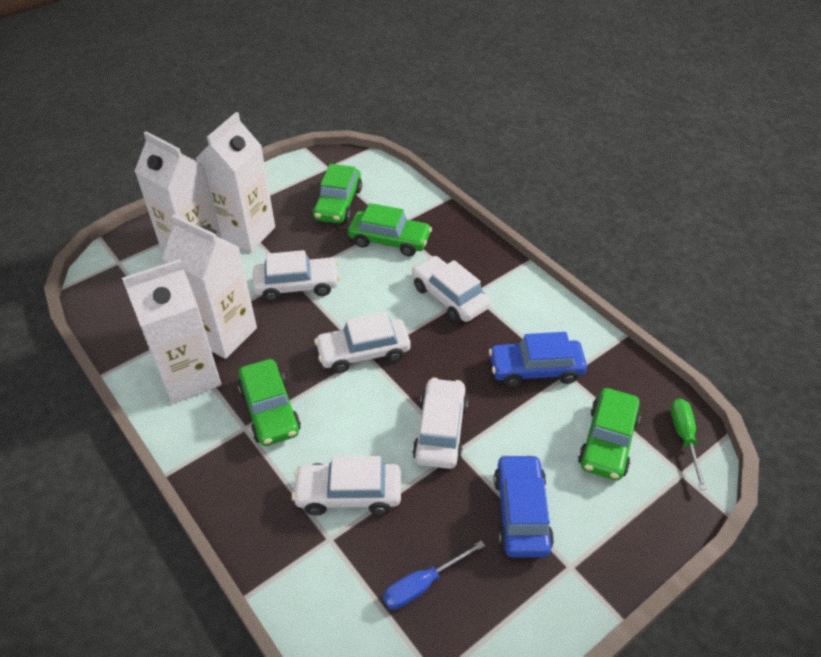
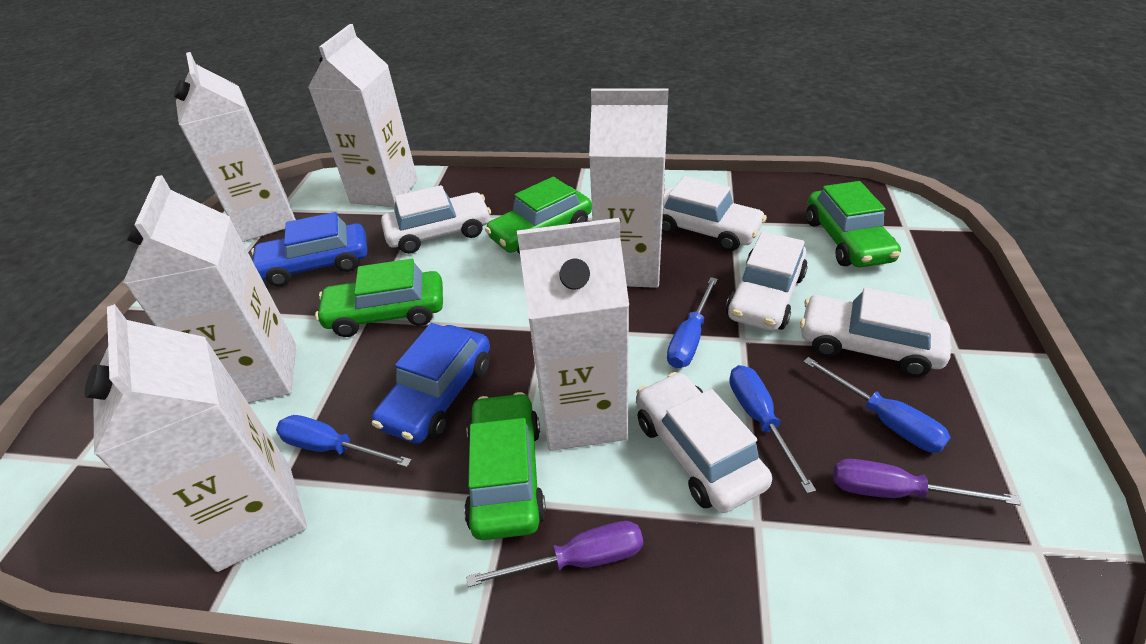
blue screwdriver: [383,540,485,610] = 1 -> [276,415,412,467] [667,277,718,368] [729,365,816,493] [803,357,951,452] = 4
green screwdriver: [671,399,707,490] = 1 -> none = 0
purple screwdriver: none = 0 -> [466,521,643,587] [833,459,1021,505] = 2
white carton: [122,259,221,404] [135,131,222,253] [162,215,257,359] [196,112,275,252] = 4 -> [84,304,307,572] [123,175,296,403] [174,52,296,242] [308,24,418,207] [517,218,629,451] [589,88,669,288] = 6

